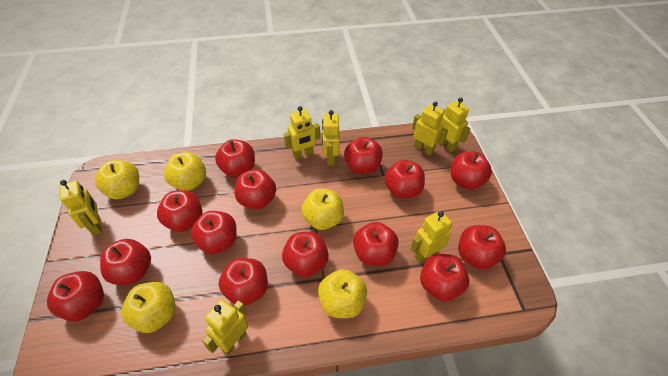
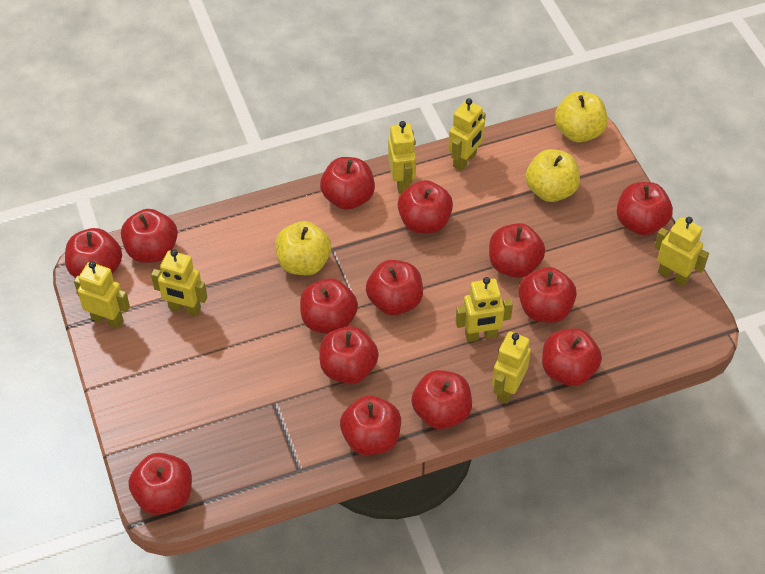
yellow apple: [95,160,139,200] [121,282,176,333] [164,152,206,191] [301,189,344,230] [318,269,367,318] = 5 -> [275,221,331,275] [526,149,580,202] [555,91,607,143] = 3

